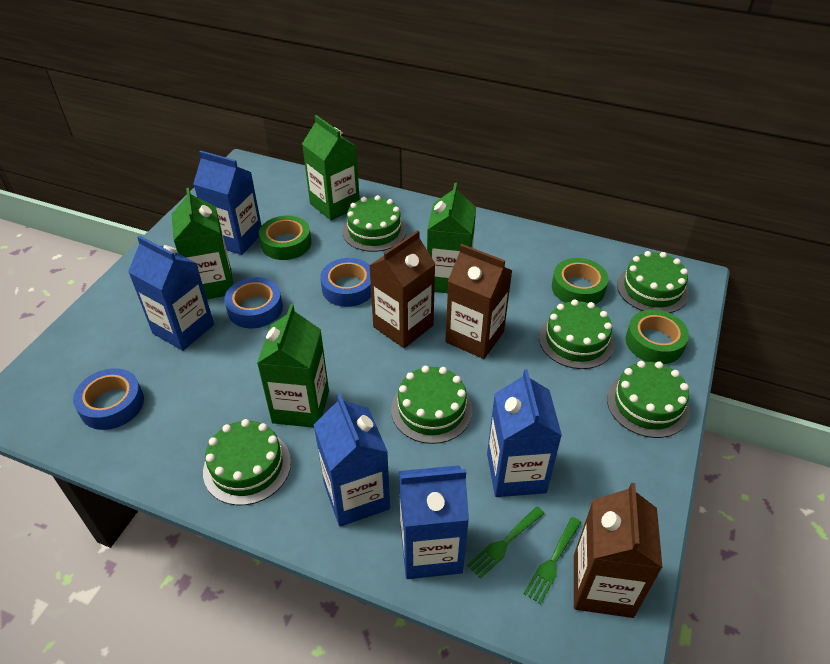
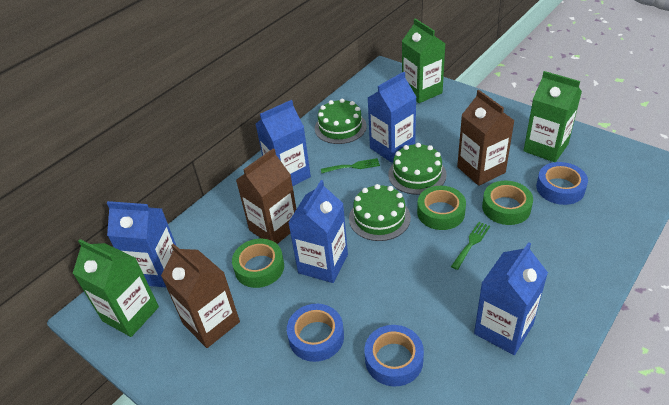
green cake: [203,419,291,505] [342,195,407,252] [391,366,473,444] [539,299,615,369] [607,361,690,438] [617,251,689,313] = 6 -> [315,99,367,144] [349,184,411,241] [388,143,447,195] = 3
green carton: [171,188,233,299] [257,304,329,428] [302,115,360,220] [427,183,476,293] = 4 -> [73,239,159,337] [402,18,446,103] [523,71,582,162] = 3

